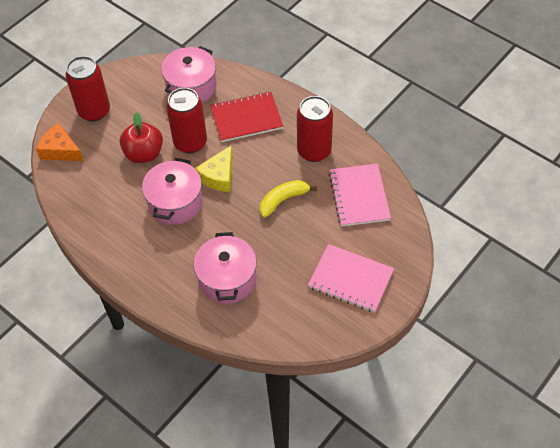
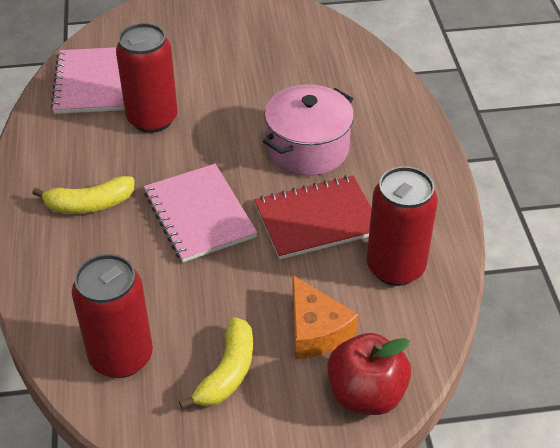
pink pot: [142,158,203,225] [161,46,217,103] [194,232,257,304] = 3 -> [263,85,354,176] = 1
yellow banana: [260,180,317,218] = 1 -> [32,176,134,214] [179,317,253,409] = 2
yellow cheese: [195,146,233,192] = 1 -> none = 0

